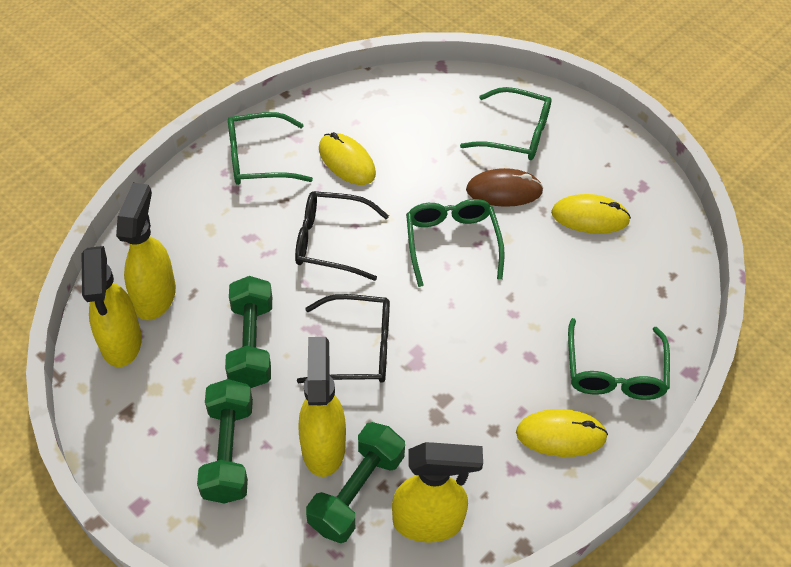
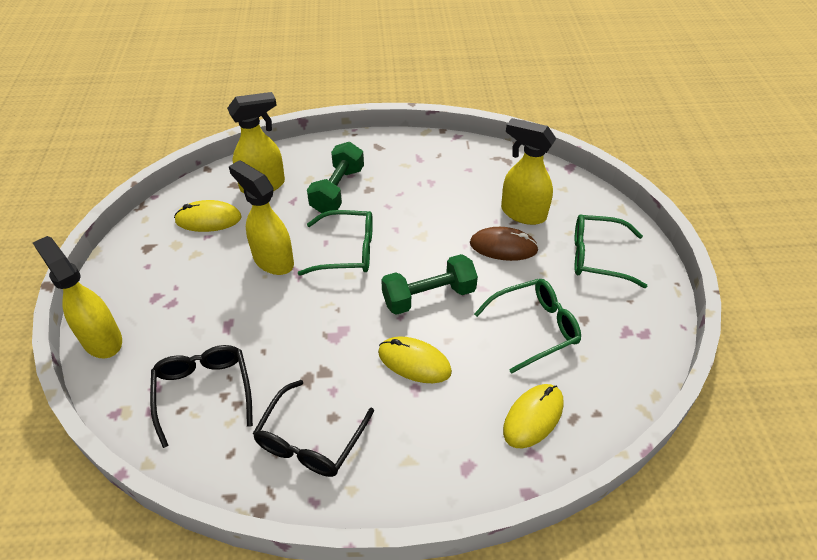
green dumbbell: [197,379,253,504] [225,276,272,388] [306,422,405,543] = 3 -> [307,142,364,213] [381,254,478,315] = 2
green glasses: [228,112,313,185] [406,199,505,287] [460,87,551,160] [568,318,670,400] = 4 -> [298,210,373,276] [474,279,581,374] [575,214,647,288] = 3

